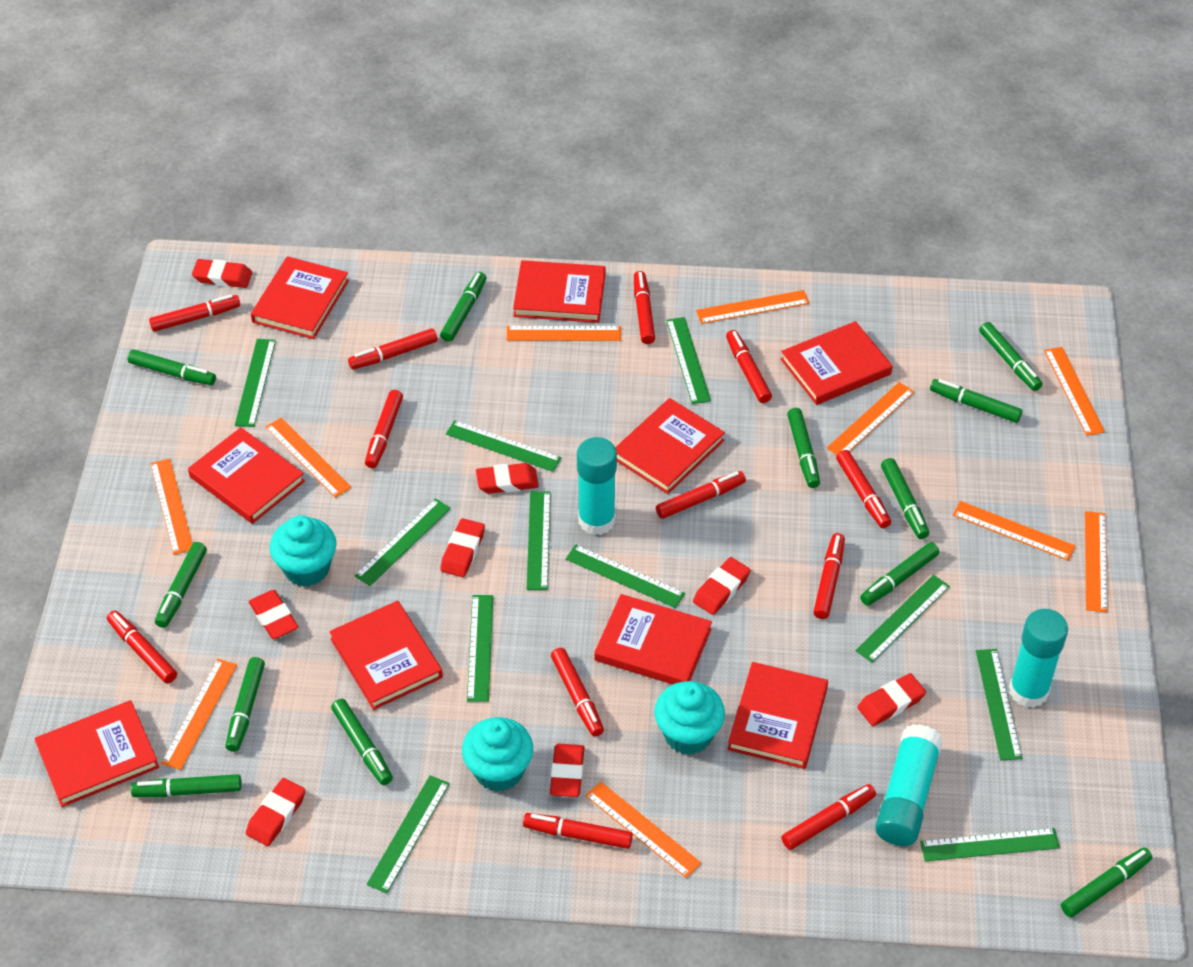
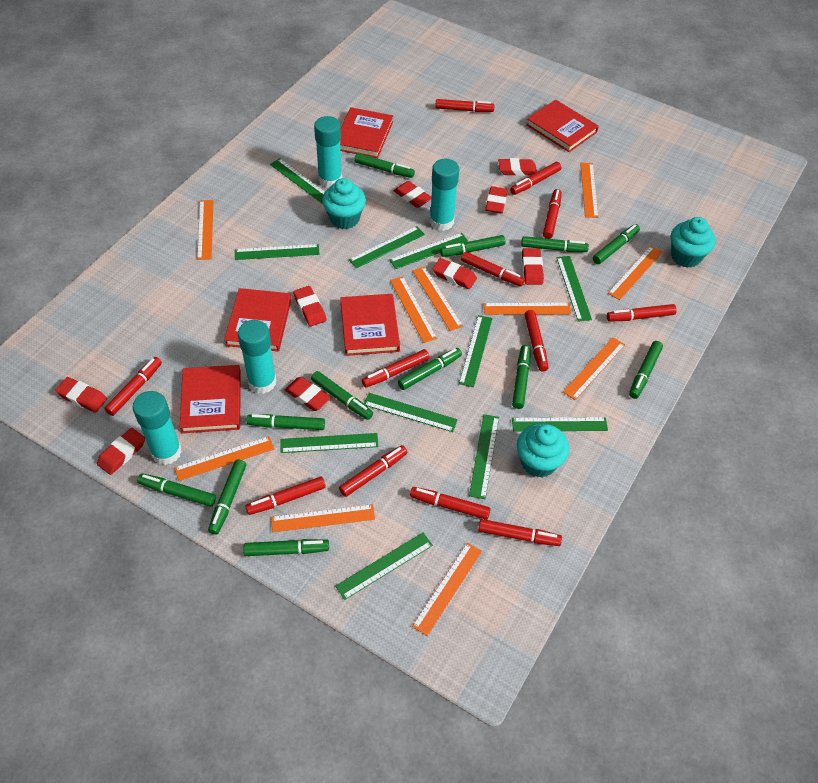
red book: [35,700,159,807] [188,427,305,524] [251,256,349,339] [329,601,443,710] [513,260,606,323] [594,594,712,685] [615,398,725,494] [728,662,828,769] [781,321,892,405] = 9 -> [180,365,241,433] [224,288,291,351] [340,107,393,158] [340,294,400,356] [526,99,599,152] = 5
red eraser: [192,259,252,288] [246,778,306,846] [249,590,298,639] [440,518,485,577] [476,463,539,494] [550,744,584,797] [693,557,751,615] [857,673,926,726] = 8 -> [55,377,107,413] [97,428,145,475] [285,377,331,411] [293,286,327,327] [393,181,432,208] [433,258,477,289] [485,186,508,213] [498,158,537,176] [522,248,544,285] = 9
turquoise glue stick: [577,437,617,535] [875,724,943,846] [1009,609,1068,708] = 3 -> [133,391,182,465] [238,320,276,394] [314,116,342,188] [430,159,459,231] = 4

